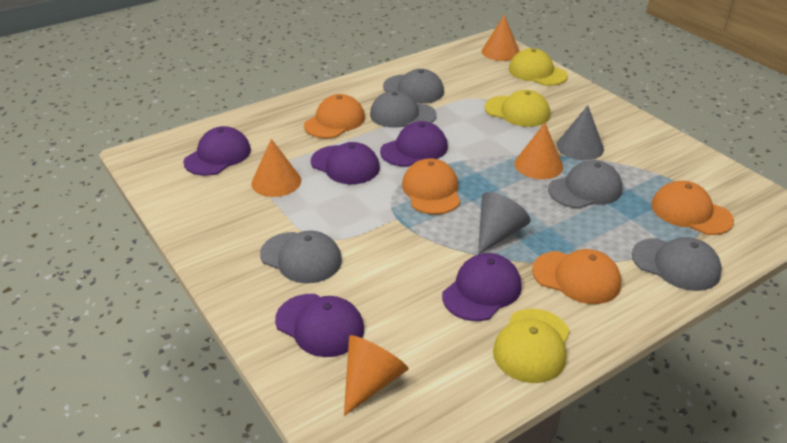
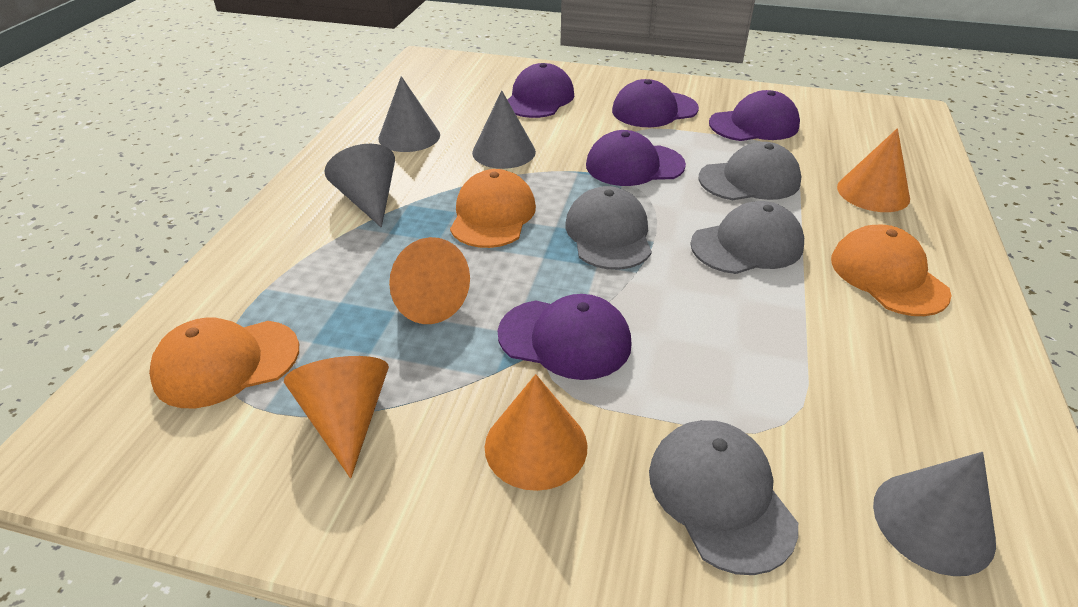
grey cap: [260,230,342,283] [370,90,437,128] [383,69,444,104] [548,160,622,209] [632,237,722,291] = 5 -> [565,186,652,270] [649,420,798,575] [690,201,804,274] [699,142,801,200] = 4
grey cone: [478,192,531,254] [557,105,604,160] = 2 -> [324,143,395,228] [379,76,440,152] [472,90,536,169] [873,452,996,576] = 4
orange cap: [304,94,365,138] [402,158,460,214] [532,249,621,304] [651,181,734,235] = 4 -> [149,317,299,408] [450,169,536,248] [831,225,952,316] = 3
yellow cap: [485,90,550,127] [493,309,570,383] [509,48,568,86] = 3 -> none = 0

